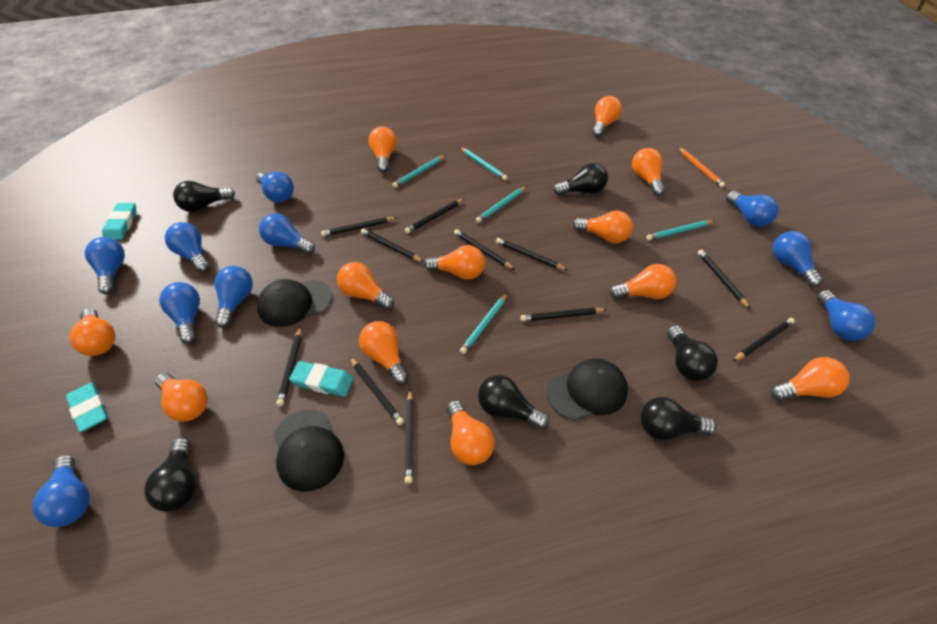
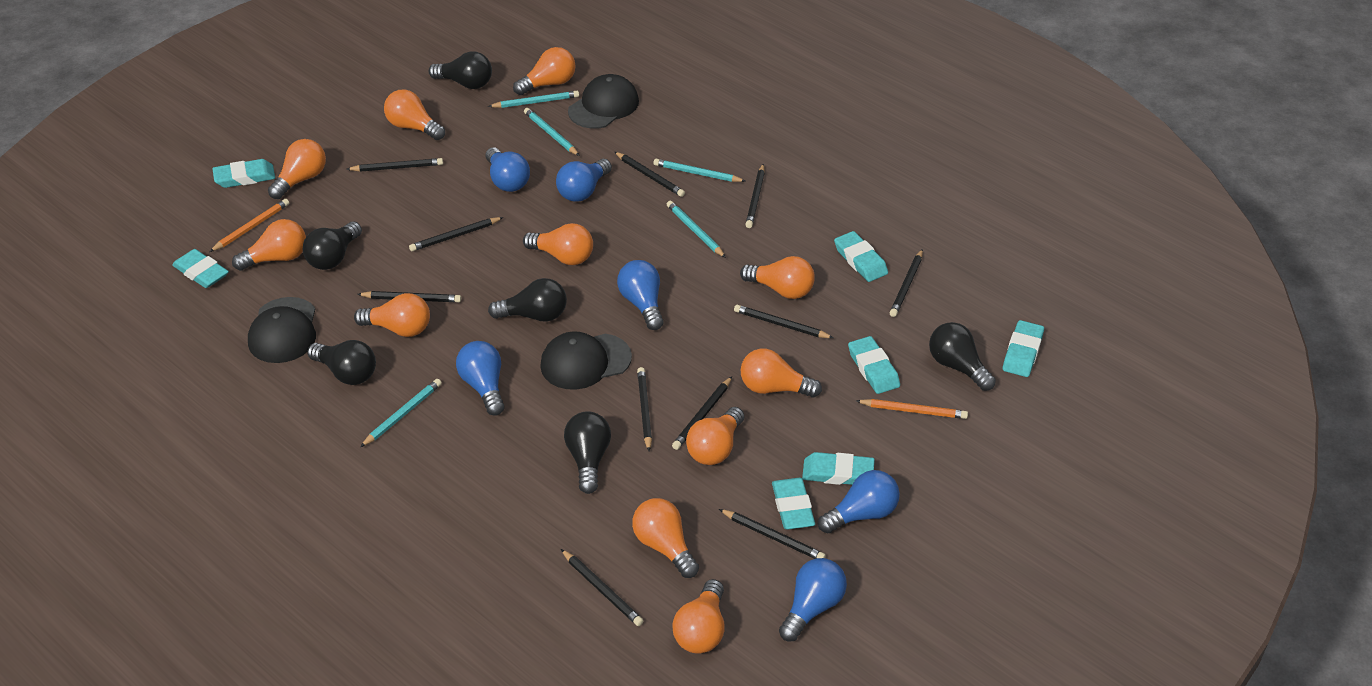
blue light bulb: [32,455,90,527] [85,237,125,295] [159,282,200,344] [165,222,210,273] [215,266,253,328] [256,172,294,203] [259,213,315,255] [726,191,779,227] [773,231,823,287] [817,290,876,341] = 10 -> [456,341,505,416] [486,147,530,192] [556,159,612,202] [617,260,664,330] [779,558,847,642] [818,470,900,534] = 6
orange light bulb: [70,308,115,356] [155,373,208,422] [337,262,394,310] [359,321,409,385] [369,126,397,172] [424,245,485,280] [446,400,495,465] [573,211,633,243] [592,96,622,137] [609,264,676,299] [632,148,665,196] [771,357,850,401] = 12 -> [232,219,306,271] [268,139,326,199] [354,293,430,337] [384,89,445,140] [513,47,576,95] [523,223,593,265] [632,498,699,578] [672,579,724,654] [686,407,744,465] [740,256,815,299] [741,349,822,398] = 11
orange pencil: [678,147,725,187] = 1 -> [210,199,289,252] [856,399,968,419] = 2
turquoise eraser: [66,383,108,432] [102,203,137,240] [289,361,354,397] = 3 -> [172,249,229,288] [212,159,275,188] [772,478,815,529] [802,452,875,485] [834,231,888,282] [848,336,900,394] [1003,320,1044,377] = 7

